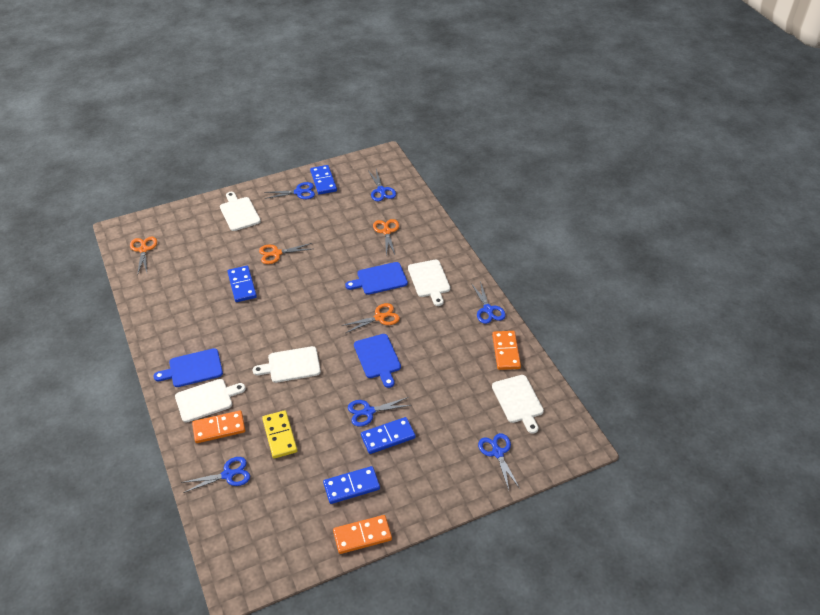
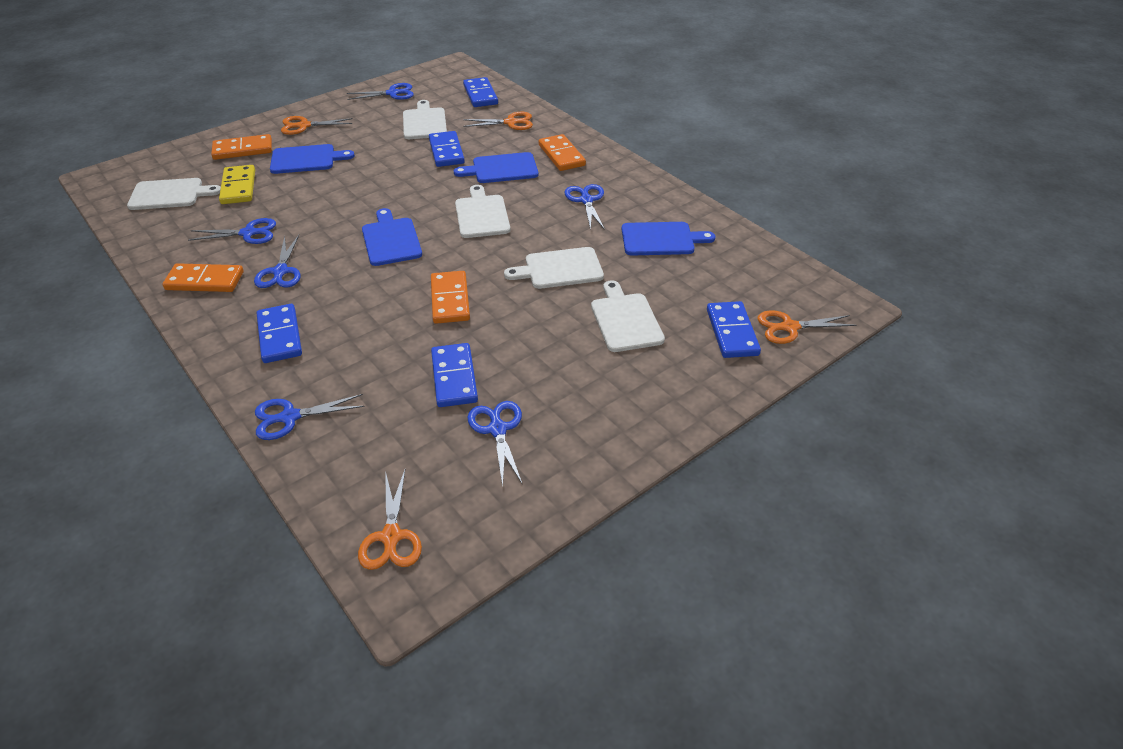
blue cutting board: [154,348,223,387] [345,262,408,295] [354,334,401,388] = 3 -> [270,144,355,174] [362,208,422,266] [454,152,538,183] [622,222,715,255] = 4
blue domino: [227,266,257,302] [310,165,337,195] [323,466,380,504] [361,417,416,454] = 4 -> [257,304,302,363] [429,131,465,167] [431,343,478,407] [463,77,498,107] [707,301,761,358] = 5
orange domino: [192,410,245,443] [333,515,392,554] [492,331,521,370] = 3 -> [163,263,244,292] [211,134,272,160] [431,271,470,324] [539,134,586,171] = 4

